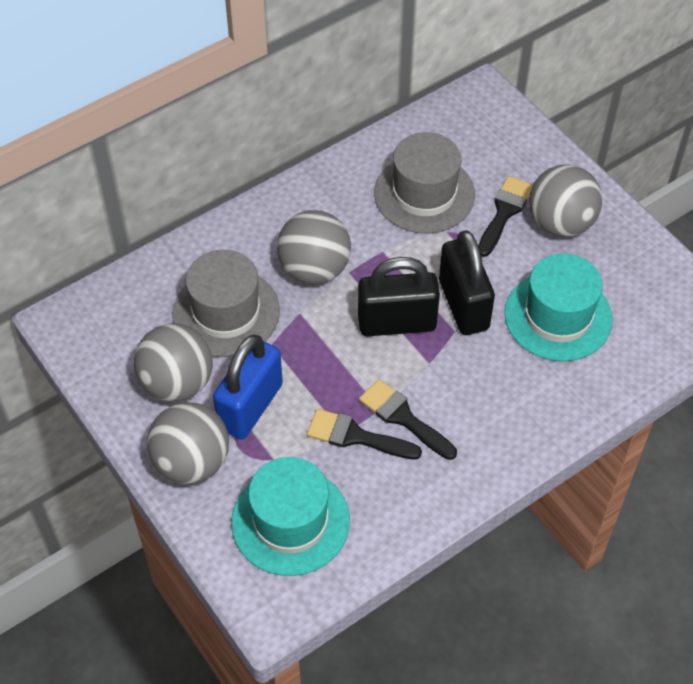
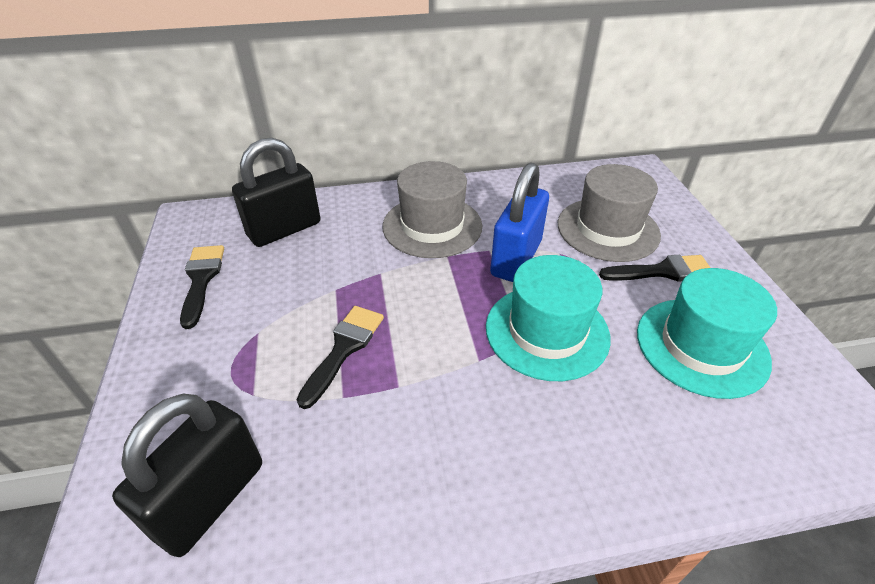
grey ball: [134,323,213,402] [147,402,229,484] [277,210,351,284] [529,164,602,237] = 4 -> none = 0

